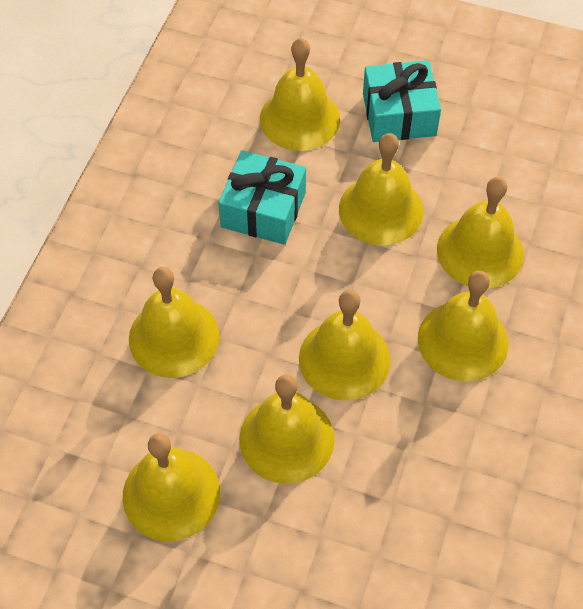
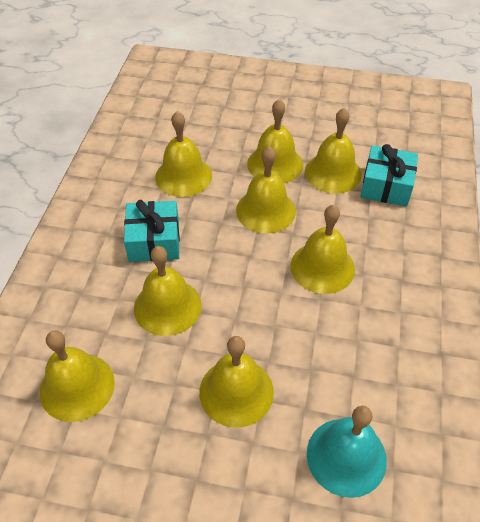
turquoise bell: none = 0 -> [307,406,387,498] = 1

